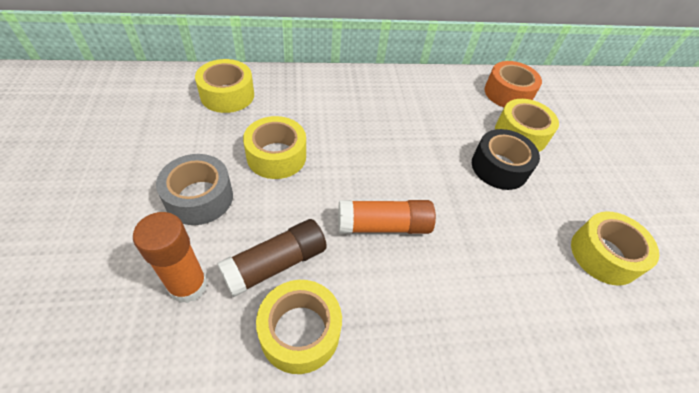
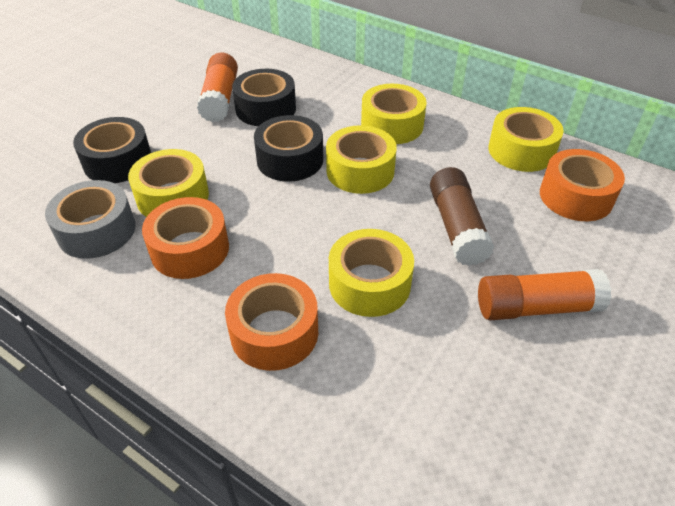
black tape: [472,129,540,190] = 1 -> [73,117,151,183] [232,69,296,126] [254,115,323,182] = 3
orange tape: [484,61,542,107] = 1 -> [142,197,229,279] [225,273,318,371] [540,149,625,221] = 3

